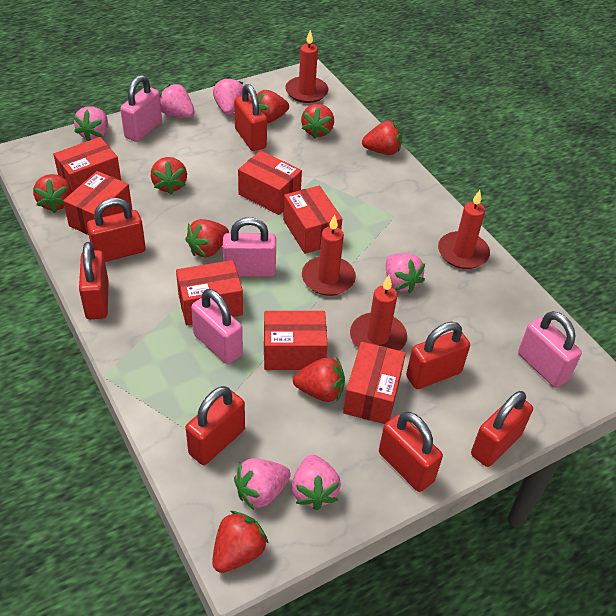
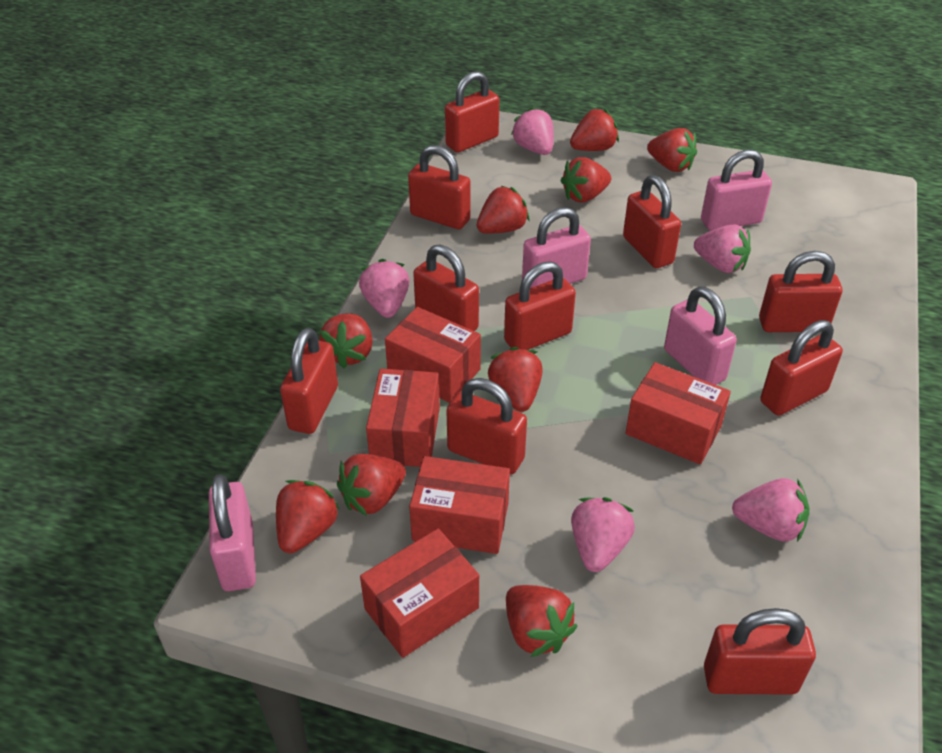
pink strawberry: [73,107,108,141] [160,83,195,118] [213,77,243,115] [234,458,291,510] [292,455,341,510] [386,253,425,293] = 6 -> [359,259,410,318] [511,107,554,155] [571,497,635,572] [694,224,751,273] [732,478,810,542] = 5
red box: [53,137,121,192] [63,171,132,235] [176,260,243,325] [238,151,302,215] [264,311,328,370] [283,186,342,254] [343,342,406,424] = 7 -> [360,529,479,658] [366,369,440,467] [385,307,481,403] [409,456,510,554] [626,362,731,464] = 5
red candle: [285,30,328,103] [302,215,356,296] [350,275,407,351] [438,190,490,269] = 4 -> none = 0
red padlock: [79,242,109,319] [87,198,146,262] [186,386,245,465] [234,84,267,151] [379,412,443,492] [406,322,470,389] [471,391,533,467] = 7 -> [280,328,338,434] [408,145,471,229] [413,244,479,331] [445,71,499,153] [446,378,527,475] [504,261,576,350] [623,175,681,268] [704,608,816,695] [759,251,842,332] [760,320,843,416] = 10
red strawberry: [33,174,72,213] [151,157,187,194] [185,219,229,258] [212,511,269,573] [256,90,289,123] [293,357,345,402] [301,104,334,138] [362,121,402,155] = 8 -> [276,480,340,553] [320,313,373,368] [337,454,406,516] [477,186,529,234] [488,347,543,412] [506,585,577,657] [560,157,611,203] [570,109,619,151] [647,128,697,172] = 9

